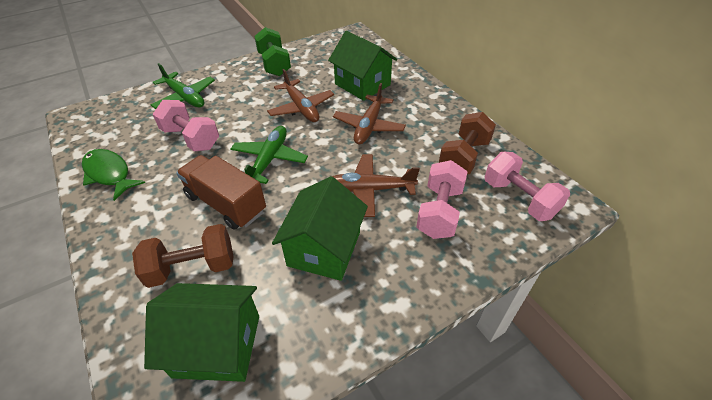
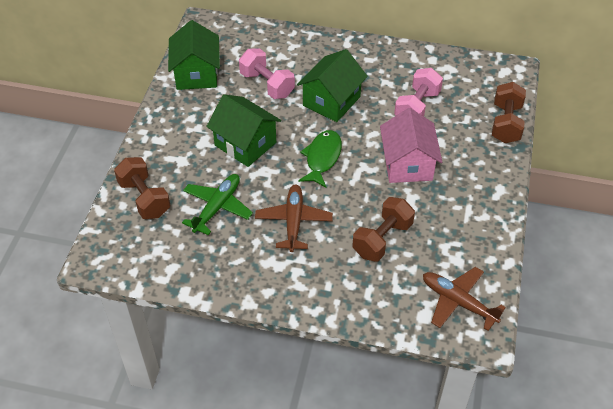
brown dumbbell: [132,224,233,288] [439,112,496,174] = 2 -> [114,157,171,219] [353,197,415,262] [492,82,526,143] = 3
brown plane: [267,69,334,122] [331,154,420,217] [333,83,406,144] = 3 -> [255,184,333,252] [423,267,506,331] = 2
brown truck: [176,155,266,230] = 1 -> none = 0
green dumbbell: [254,27,291,76] = 1 -> none = 0
green plane: [151,63,215,109] [230,126,308,184] = 2 -> [182,174,253,235] = 1
pink dumbbell: [153,100,219,151] [416,160,468,239] [485,152,570,221] = 3 -> [239,48,295,99] [394,68,443,116] = 2
pink house: none = 0 -> [380,108,442,183] = 1

